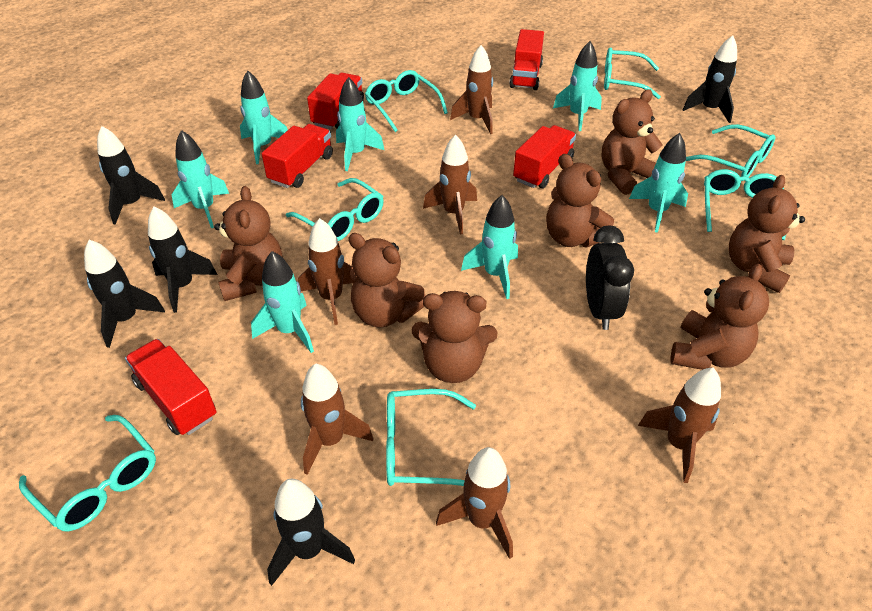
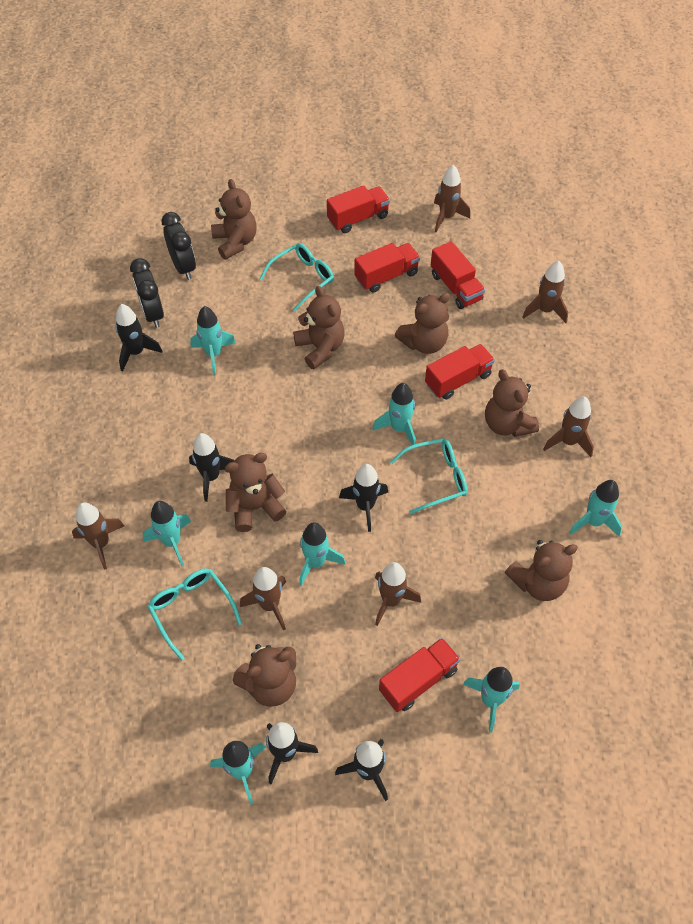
black clock: [586,225,634,330] = 1 -> [130,258,164,328] [161,212,196,280] = 2
turquoise glasses: [19,415,156,531] [286,178,384,241] [365,70,448,132] [386,389,476,486] [604,47,661,99] [686,124,776,177] [704,169,786,240] = 7 -> [147,568,242,661] [259,243,334,311] [390,438,468,514] = 3

